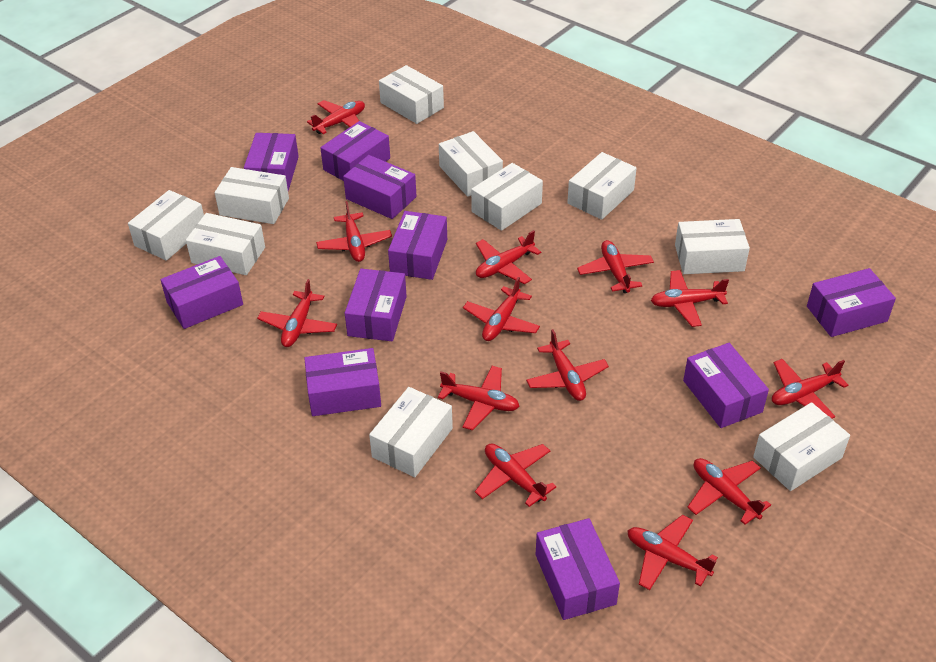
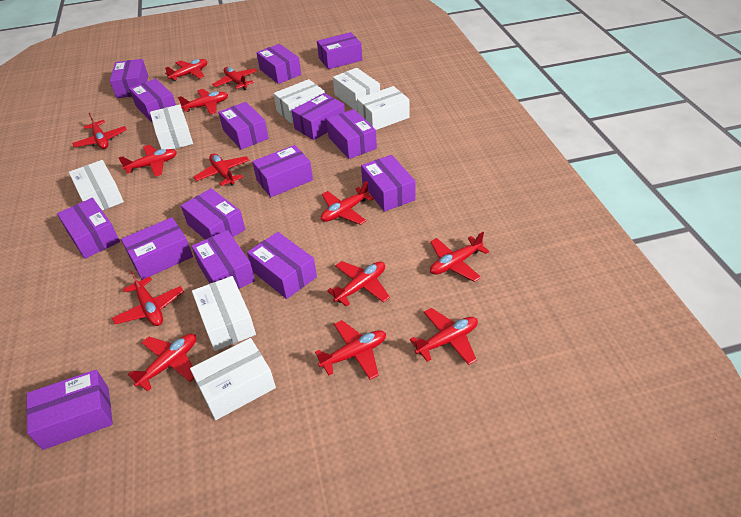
purple box: [160,256,243,329] [244,133,299,191] [304,348,381,416] [320,121,390,181] [343,155,417,219] [345,269,407,341] [388,211,447,280] [536,518,620,620] [683,343,769,428] [807,268,896,337] = 10 -> [26,370,113,450] [57,198,120,259] [110,59,148,98] [121,217,193,280] [129,79,176,122] [181,188,245,240] [191,230,255,289] [218,102,269,150] [247,232,317,299] [252,145,313,197] [256,44,301,84] [291,93,345,140] [317,32,362,69] [326,109,377,159] [361,155,416,212] = 15
white box: [128,190,204,261] [186,213,265,275] [215,167,289,224] [369,387,453,477] [379,65,444,124] [439,131,503,197] [471,163,543,231] [567,152,637,220] [675,219,750,274] [753,402,850,491] = 10 -> [69,160,124,211] [150,104,193,150] [190,338,276,420] [192,276,256,351] [274,79,325,124] [333,68,380,111] [357,86,410,130] = 7

